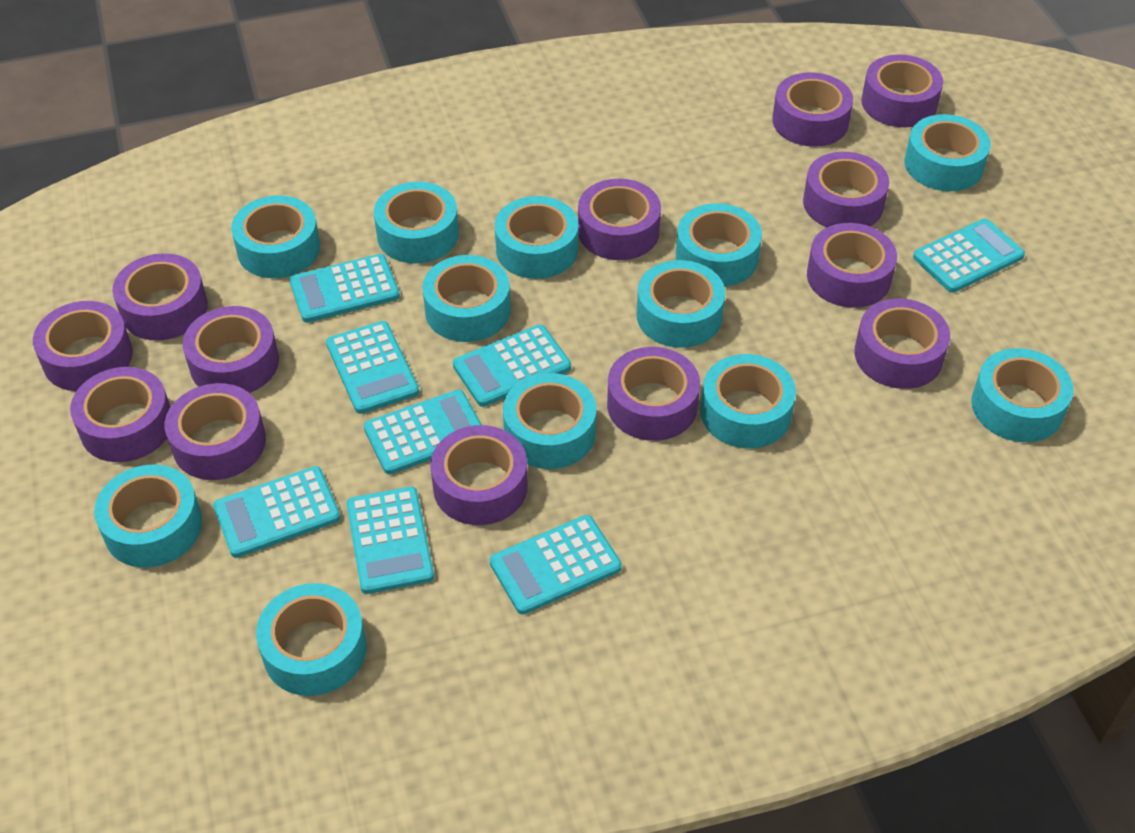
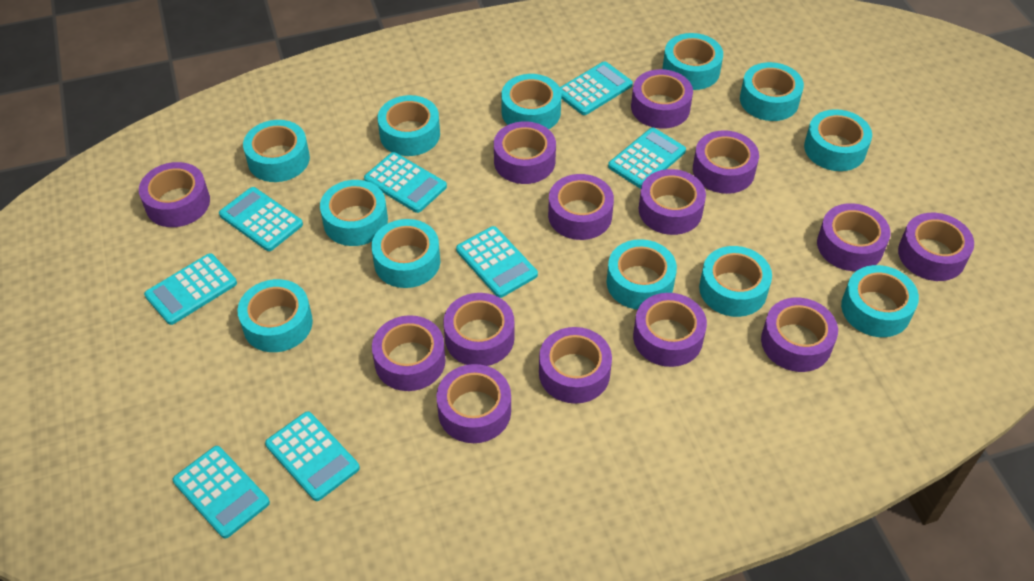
purple tape: [33,301,133,391] [70,367,170,462] [112,253,208,341] [165,383,266,480] [183,306,279,393] [430,425,528,525] [578,179,661,260] [607,347,700,441] [772,72,853,147] [803,152,889,227] [807,223,897,308] [854,299,950,389] [861,55,943,127] = 13 -> [139,162,210,227] [372,315,446,391] [436,364,511,443] [443,293,515,366] [494,121,556,184] [539,327,612,404] [548,174,614,240] [631,69,693,129] [633,293,707,367] [639,169,706,235] [693,130,759,194] [761,298,838,372] [817,203,890,271] [898,213,974,281] = 14

